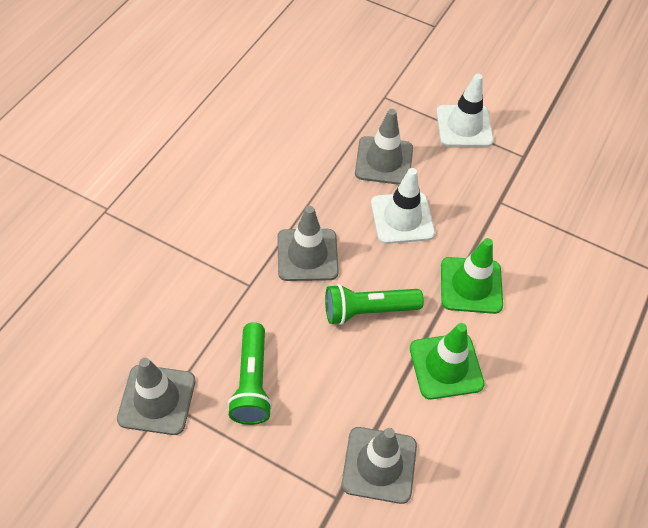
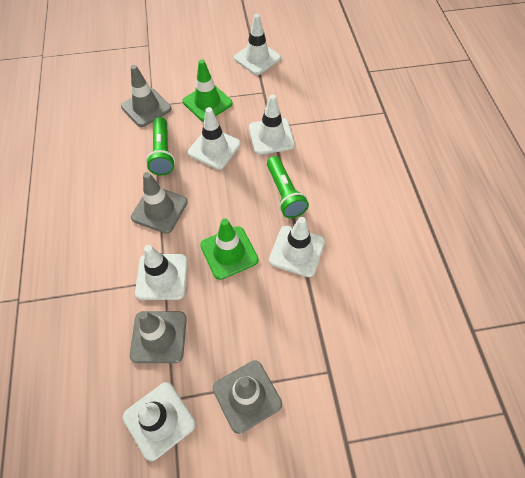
white traffic cone: [371,168,435,244] [436,74,494,147] = 2 -> [123,382,196,461] [135,245,188,300] [188,107,241,170] [234,14,281,75] [249,95,295,155] [269,217,325,277] = 6

